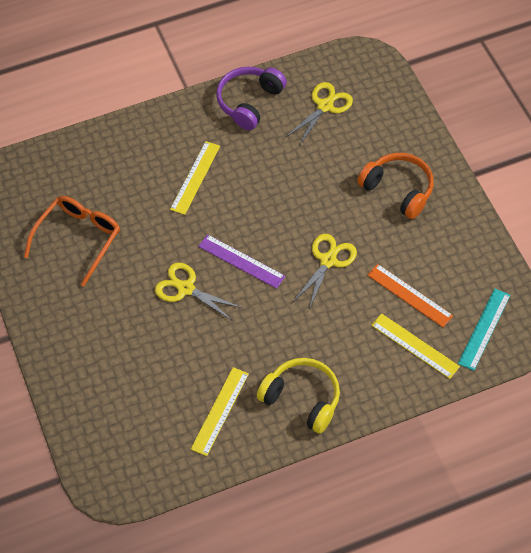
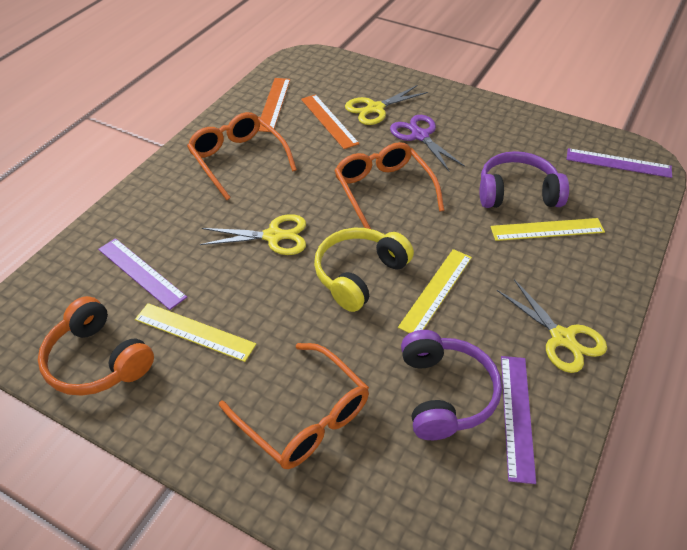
orange glasses: [24,196,120,286] = 1 -> [187,112,297,200] [219,343,369,469] [334,142,444,229] = 3
orange ruler: [367,264,453,327] = 1 -> [258,78,290,132] [301,94,359,149] = 2
purple headphones: [216,67,287,130] = 1 -> [401,330,502,440] [480,151,569,208] = 2
purple ruler: [198,234,286,289] = 1 -> [98,238,187,310] [501,356,536,484] [567,148,672,178] = 3
purple scissors: none = 0 -> [390,115,465,171] = 1
turquoise ruler: [458,289,510,371] = 1 -> none = 0

